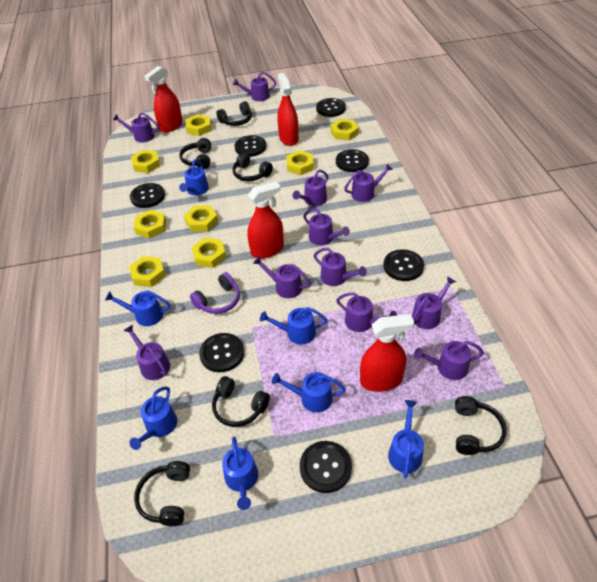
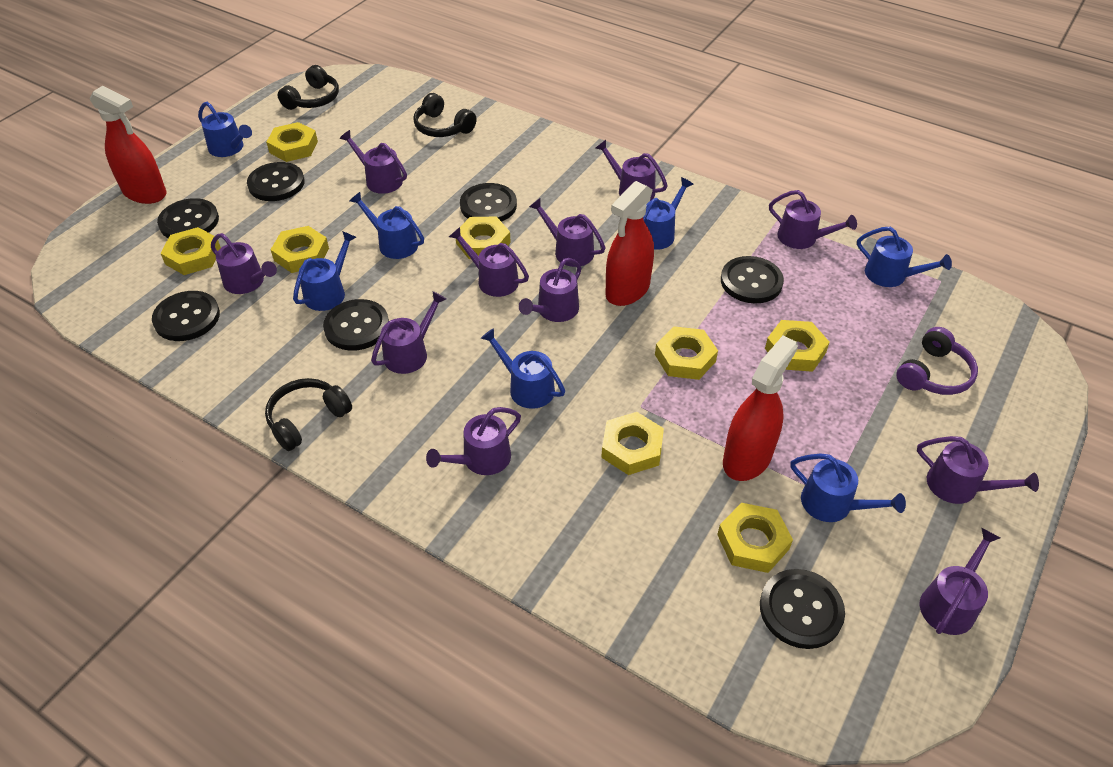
black headphones: [134,461,190,526] [179,138,211,169] [212,376,270,427] [216,101,252,126] [233,153,273,181] [455,396,507,455] = 6 -> [265,378,352,451] [278,65,339,110] [413,93,477,137] = 3
red spray bottle: [144,66,183,133] [247,181,284,259] [277,73,299,146] [360,314,414,392] = 4 -> [90,86,166,204] [605,181,654,306] [723,335,798,481] = 3

